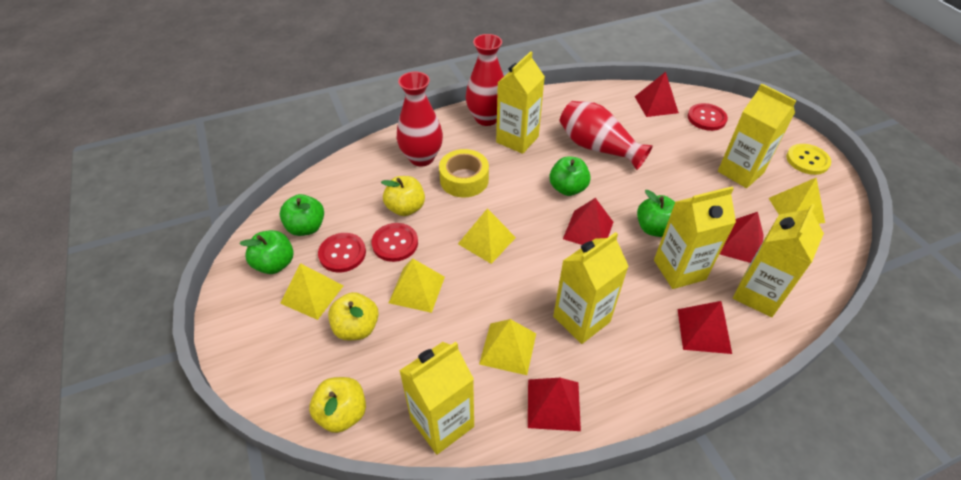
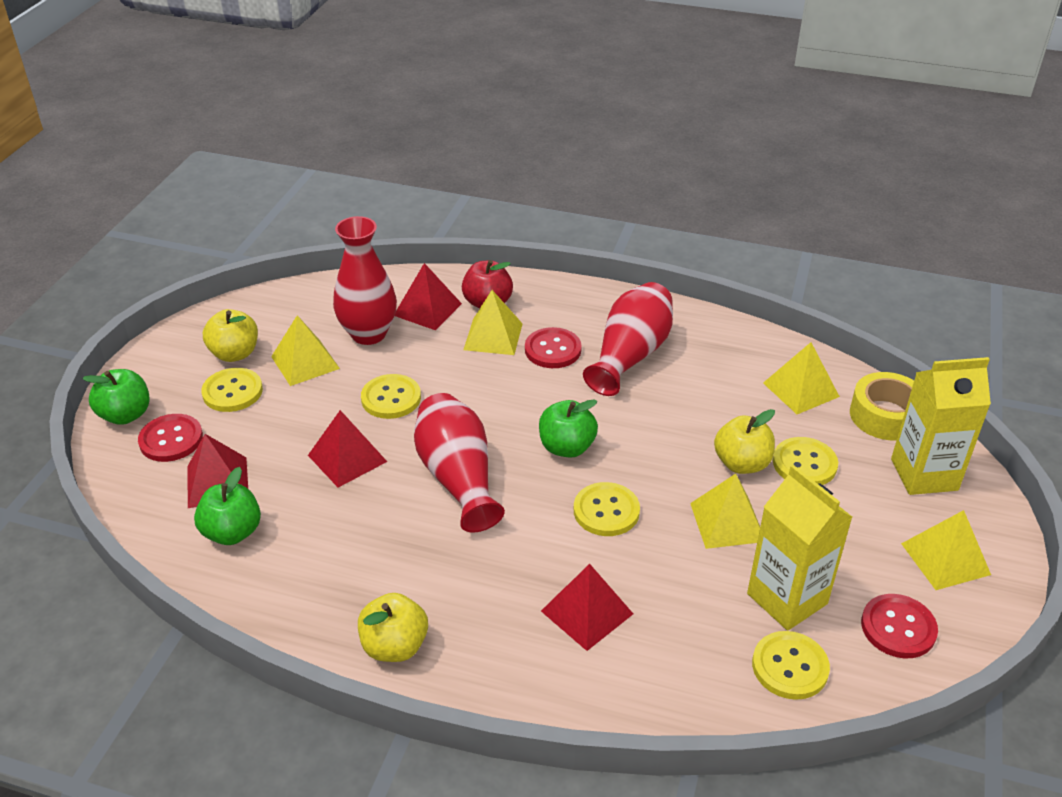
green apple: [240,230,294,274] [280,194,324,236] [550,157,591,196] [637,190,675,237] = 4 -> [82,369,150,425] [194,467,261,545] [539,399,598,458] = 3
red apple: none = 0 -> [462,260,513,308] = 1
red pyramid: [528,378,581,431] [563,198,613,245] [634,72,679,117] [678,301,732,354] [720,212,764,263] = 5 -> [187,434,248,508] [308,410,387,488] [395,263,462,330] [541,564,633,651] = 4
yellow button: [786,144,831,175] = 1 -> [201,368,263,412] [361,374,421,419] [574,482,640,536] [752,631,830,700] [773,437,838,485] = 5
yellow carton: [399,342,474,454] [496,51,545,154] [553,232,629,344] [654,187,736,289] [718,84,797,188] [733,204,824,317] = 6 -> [747,465,852,631] [891,357,991,495] = 2

